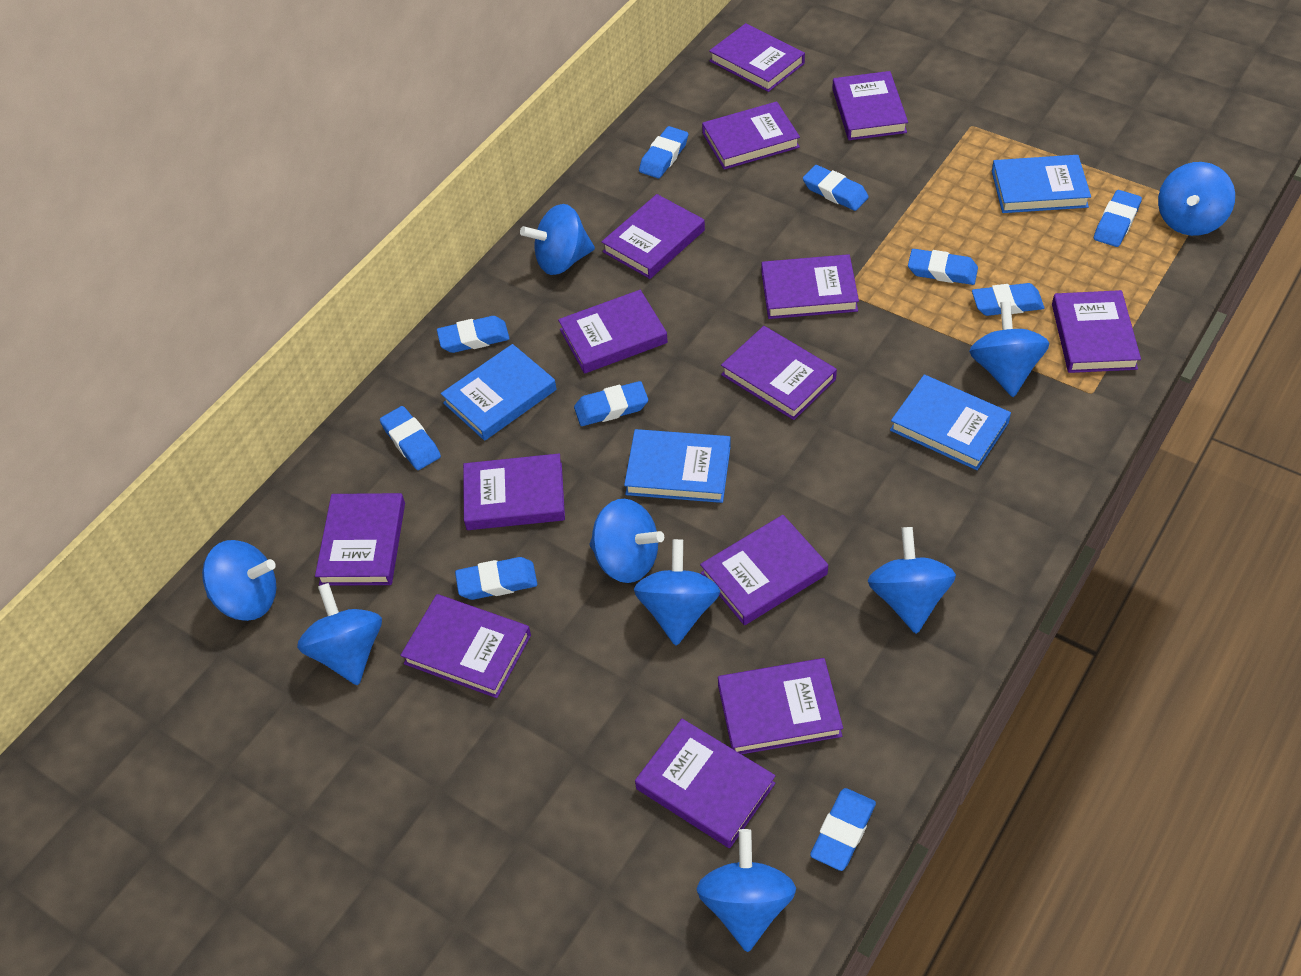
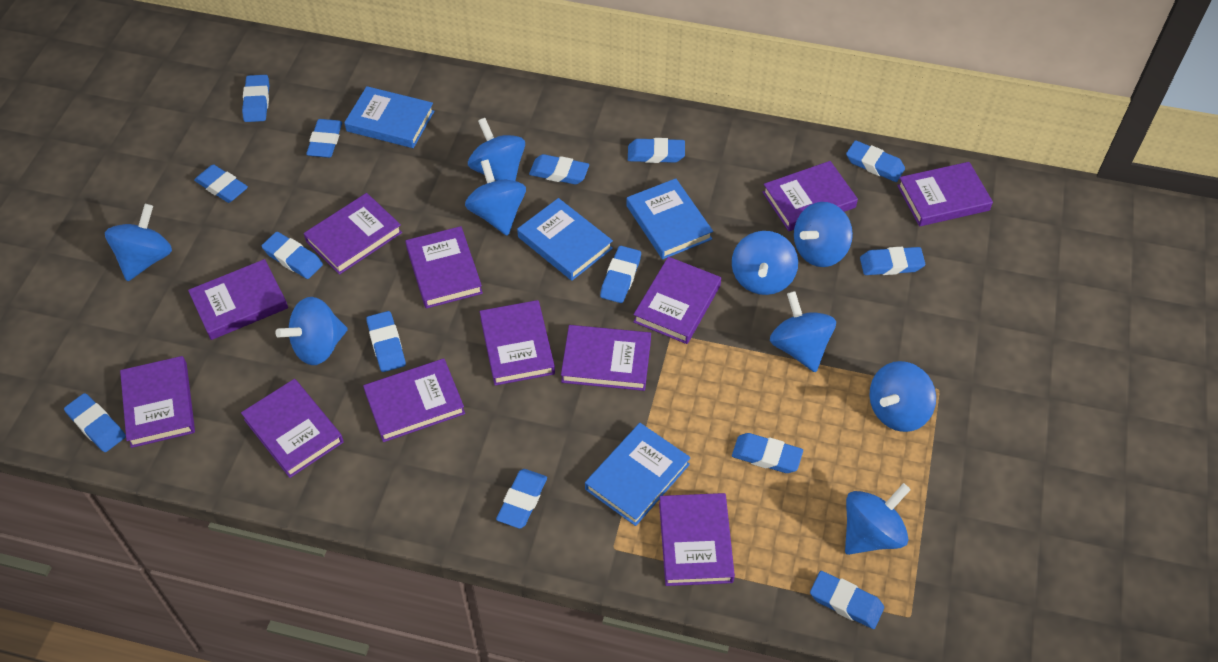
blue eraser: [380,406,441,470] [437,316,510,353] [455,557,537,600] [574,381,648,426] [639,126,688,178] [803,165,869,211] [810,788,876,871] [908,249,978,285] [972,283,1044,316] [1094,190,1142,247] = 10 -> [64,393,126,452] [194,164,248,203] [242,75,269,122] [262,232,323,279] [306,119,342,158] [366,311,406,372] [496,469,547,528] [529,154,589,184] [600,246,641,303] [628,138,685,163] [732,433,803,473] [810,571,884,629] [846,140,905,182] [860,247,925,275] = 14
purple book: [315,493,405,586] [400,594,531,698] [463,454,565,530] [558,290,668,374] [601,194,705,279] [635,719,776,848] [700,515,828,625] [702,101,800,170] [709,23,805,92] [718,658,843,754] [721,326,837,420] [761,254,859,319] [832,71,908,140] [1052,290,1141,373] = 14 -> [120,356,195,448] [188,259,288,340] [241,379,344,478] [304,193,402,275] [363,358,465,442] [405,226,483,309] [480,300,555,386] [561,325,651,391] [633,257,721,344] [659,493,735,586] [763,161,858,231] [897,162,993,226] = 12

